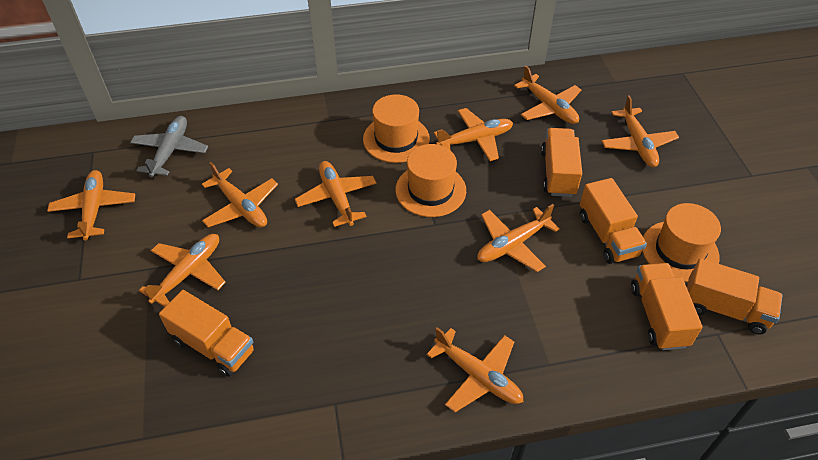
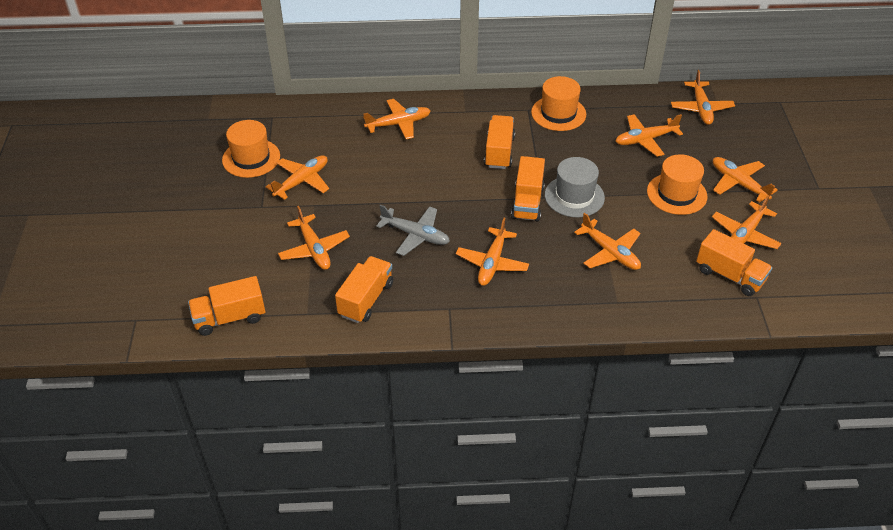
grey hat: none = 0 -> [545,157,605,217] = 1

